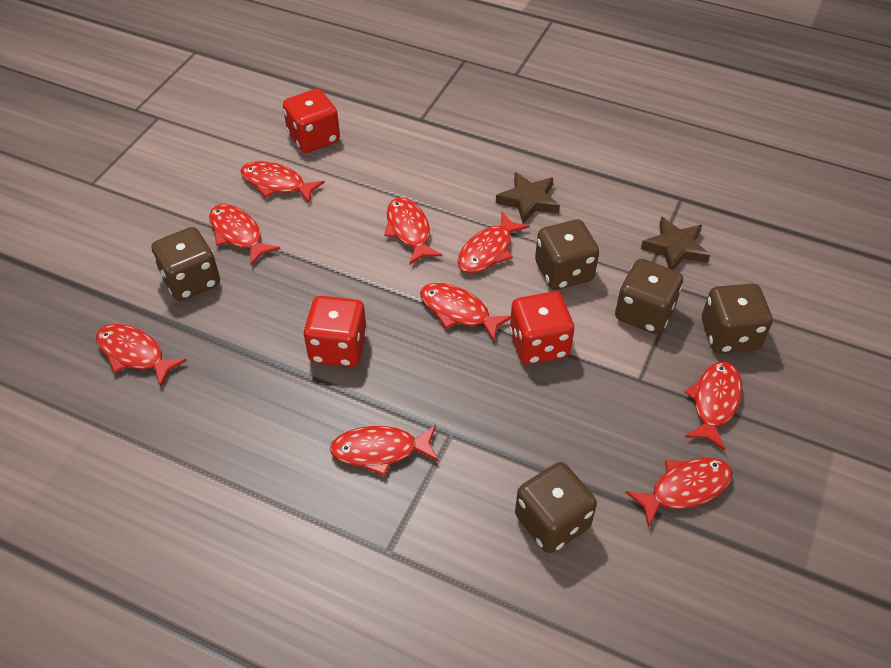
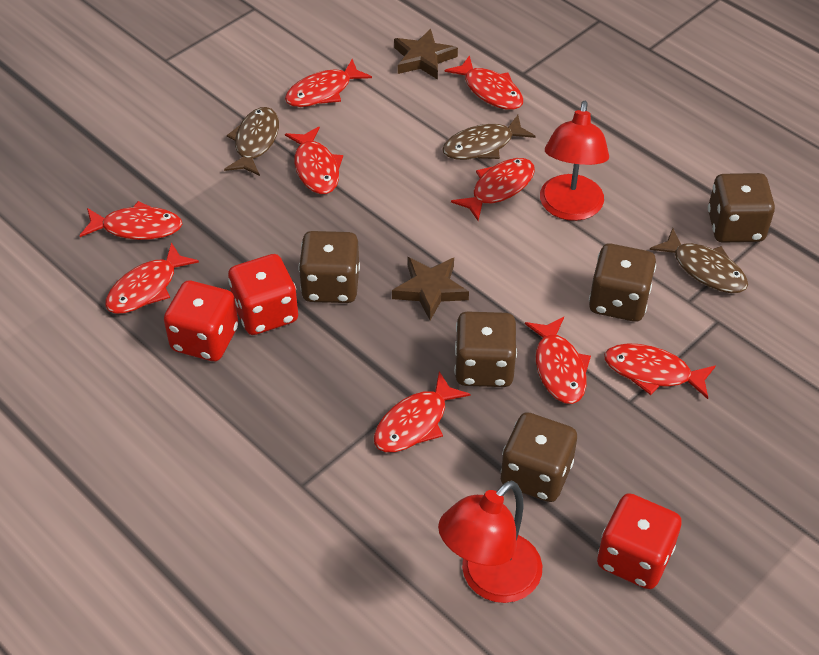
brown fish: none = 0 -> [224,107,279,176] [442,115,536,160] [650,228,748,293] = 3
red lamp: none = 0 -> [438,480,542,603] [540,101,609,221] = 2

